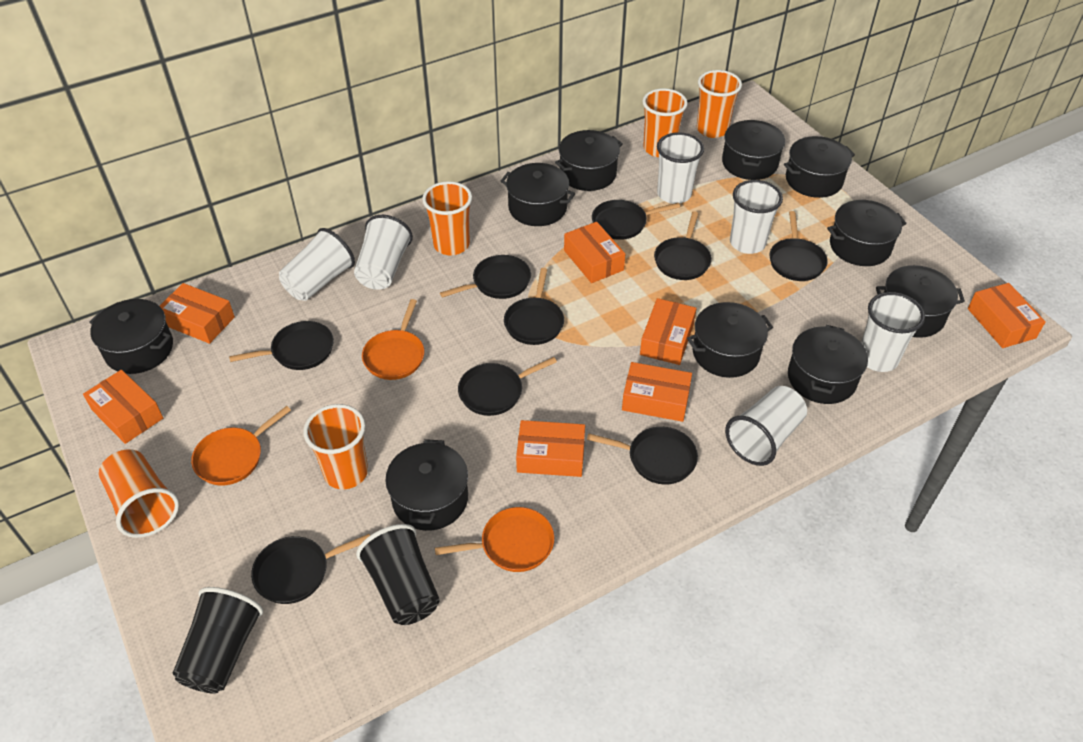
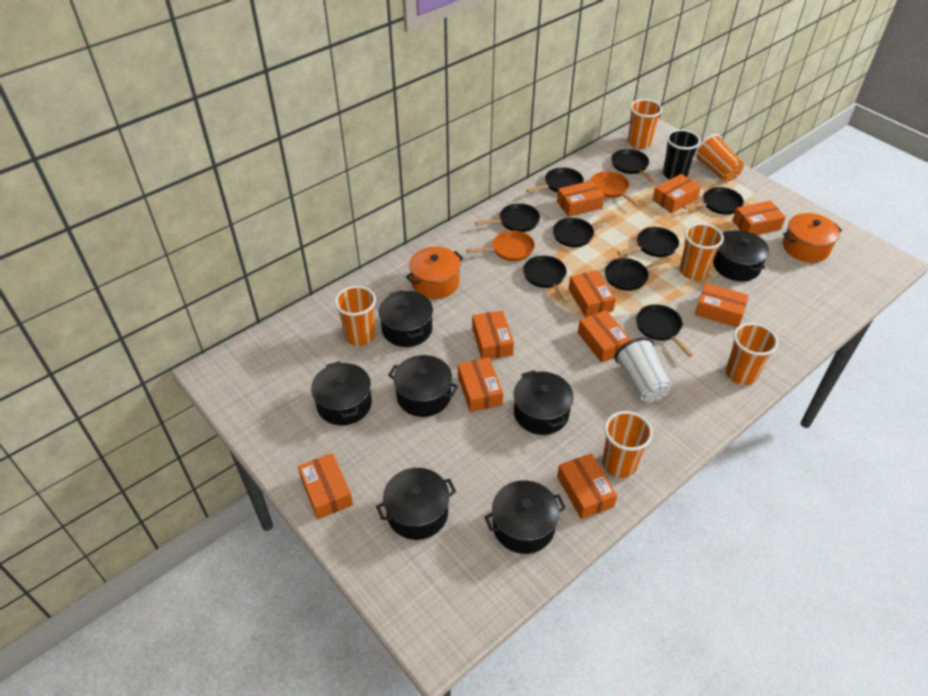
black cup: [173,587,263,694] [356,524,440,625] = 2 -> [663,129,701,180] = 1
black pot: [89,299,173,374] [385,439,468,531] [501,163,575,226] [555,130,623,191] [687,302,773,378] [722,120,785,180] [784,136,855,198] [788,325,868,404] [827,200,907,266] [876,265,965,338] = 10 -> [311,361,372,425] [376,468,456,540] [379,290,433,347] [388,355,458,417] [484,480,566,554] [513,370,574,435] [713,230,769,281] = 7
orange box: [83,370,163,444] [160,283,235,344] [516,420,585,477] [564,222,625,283] [622,362,692,422] [640,298,697,365] [968,283,1046,348] = 7 -> [298,453,353,519] [458,357,503,412] [472,310,514,359] [557,180,605,217] [557,453,617,519] [569,270,616,318] [578,310,631,363] [652,174,701,213] [695,283,749,327] [732,201,786,235] = 10
orange cup: [99,449,179,538] [303,404,368,489] [422,181,472,255] [642,88,688,157] [697,70,742,138] = 5 -> [334,286,376,346] [602,411,653,478] [628,99,662,149] [680,223,724,280] [694,134,744,182] [726,323,778,385] = 6
orange pan: [191,406,291,485] [362,299,424,380] [435,507,554,572] = 3 -> [466,231,535,261] [590,171,640,207] = 2
orange pot: none = 0 -> [406,247,463,299] [783,213,842,263] = 2
white cup: [279,228,355,301] [354,215,413,290] [657,132,704,204] [725,386,807,466] [730,180,783,254] [861,292,925,372] = 6 -> [615,337,672,402] = 1

